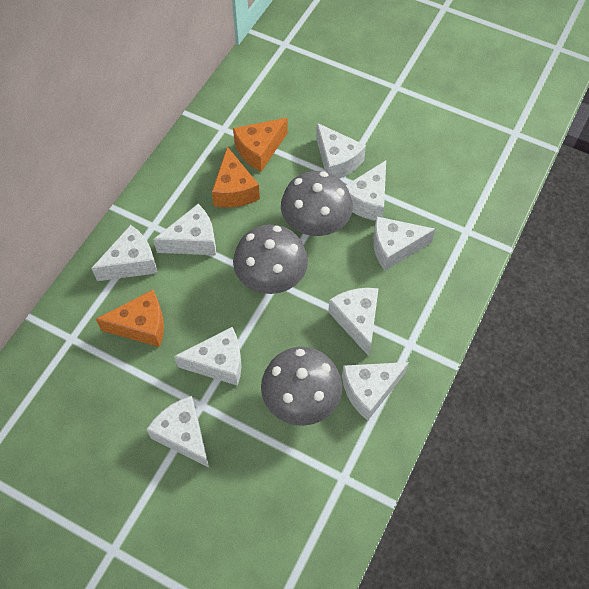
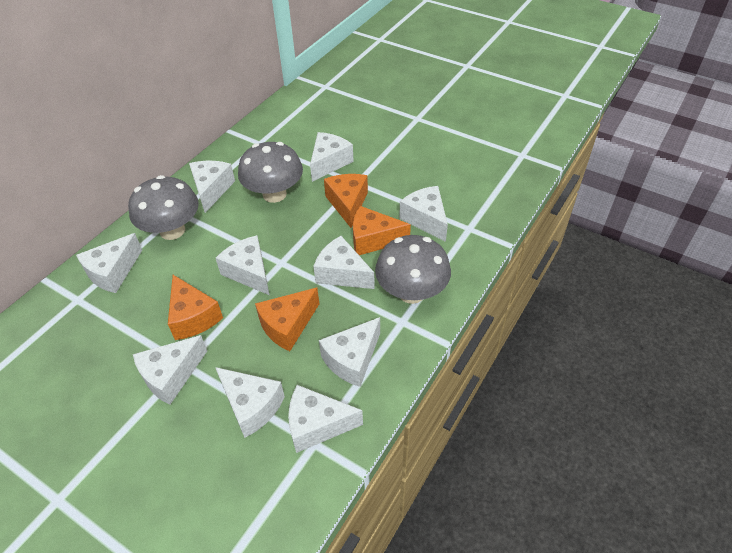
orange cheese: [96,290,164,347] [212,147,260,207] [233,118,288,172] = 3 -> [168,275,223,340] [255,288,319,351] [324,174,368,228] [353,206,411,255] = 4
white cheese: [91,225,157,281] [146,396,209,468] [153,204,216,255] [174,327,241,386] [316,123,366,178] [328,288,379,356] [342,362,409,421] [346,160,386,221] [373,216,436,271] = 9 -> [76,233,142,293] [133,335,207,405] [189,161,235,213] [215,367,285,438] [216,235,269,295] [288,385,363,453] [310,132,354,182] [313,236,375,289] [319,317,380,387] [399,186,448,242] = 10

